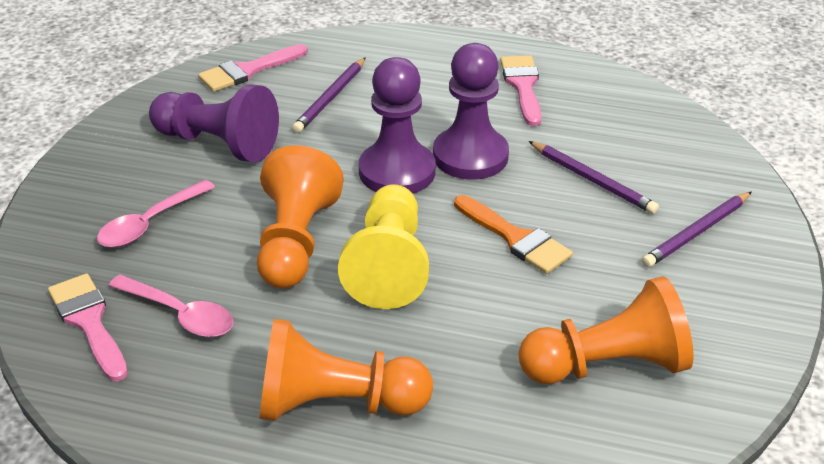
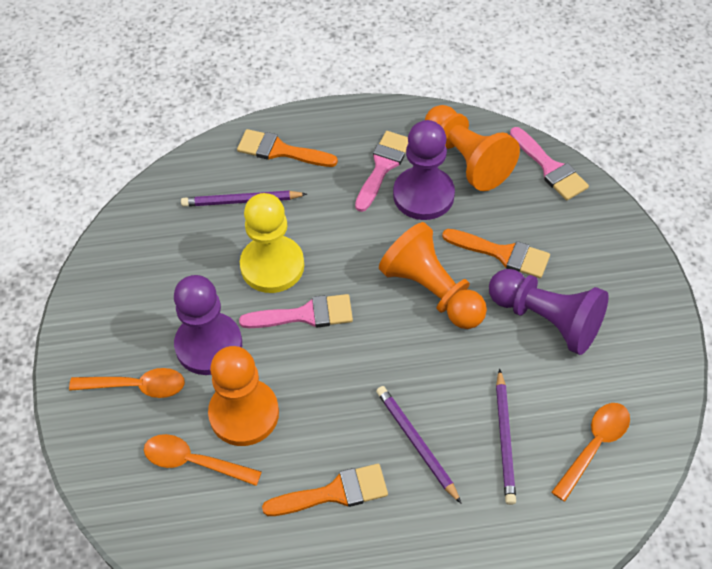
orange brush: [454,195,573,274] = 1 -> [237,129,338,167] [262,464,388,516] [442,229,550,278] = 3
orange spoon: none = 0 -> [69,368,185,398] [144,434,262,486] [551,403,630,502] = 3
pink spoon: [97,180,215,248] [109,275,233,337] = 2 -> none = 0

